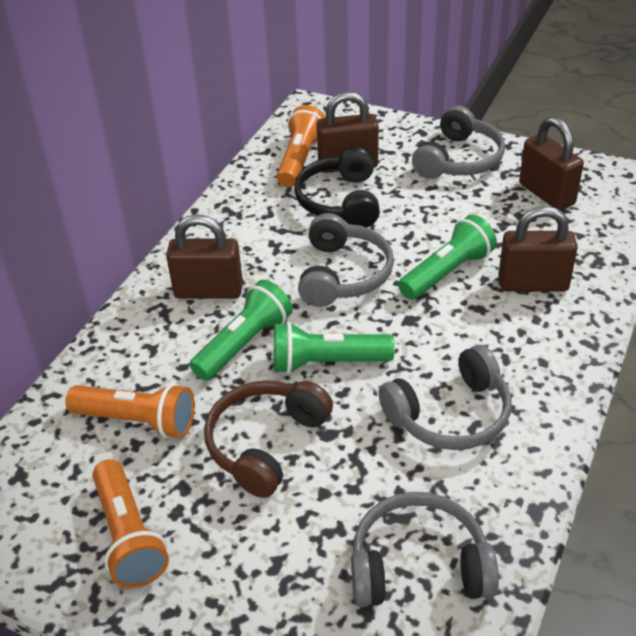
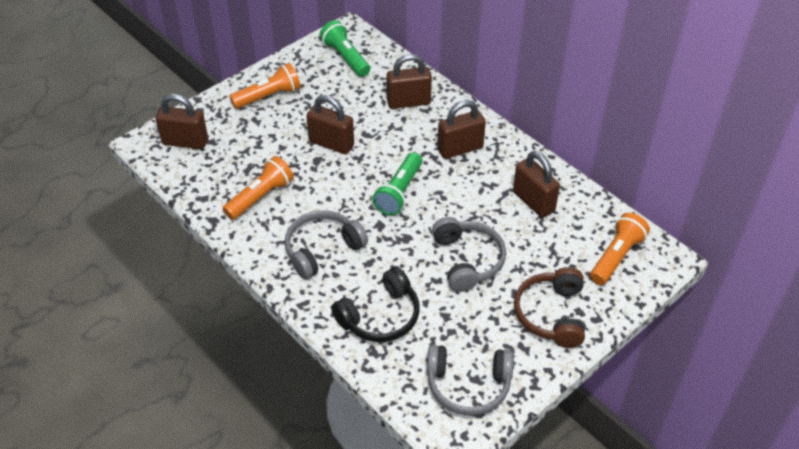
brown padlock: [166,214,243,299] [317,91,379,173] [498,206,578,292] [519,116,584,211] = 4 -> [155,94,208,149] [307,95,354,154] [386,54,432,109] [437,100,486,159] [513,151,560,218] = 5
green flashlight: [190,280,293,381] [274,322,395,374] [398,215,497,300] = 3 -> [320,20,370,77] [372,152,422,215] = 2
grey headphones: [298,213,394,307] [351,492,499,607] [378,345,512,450] [412,106,505,179] = 4 -> [285,210,368,279] [427,345,513,415] [432,217,506,292] = 3

